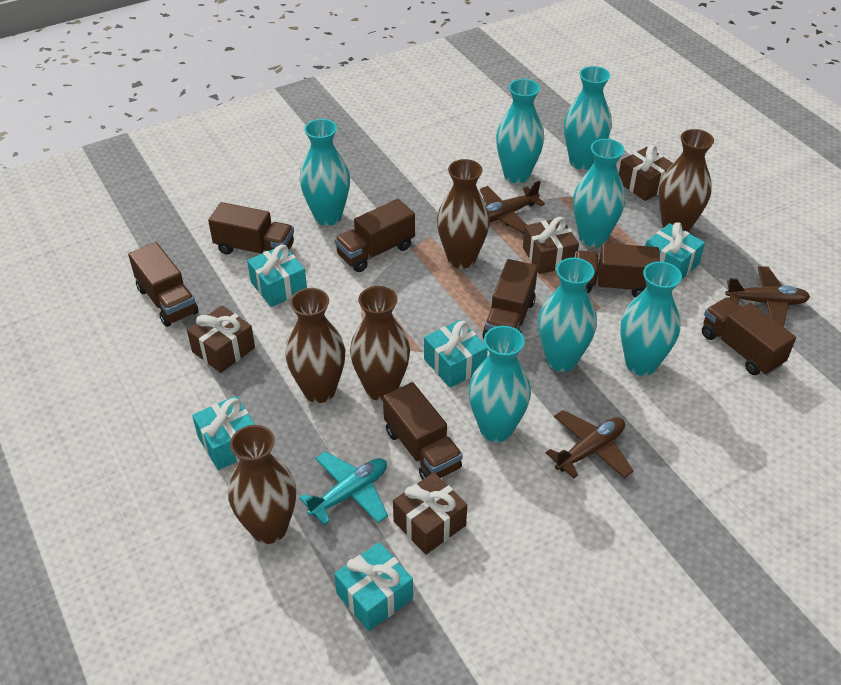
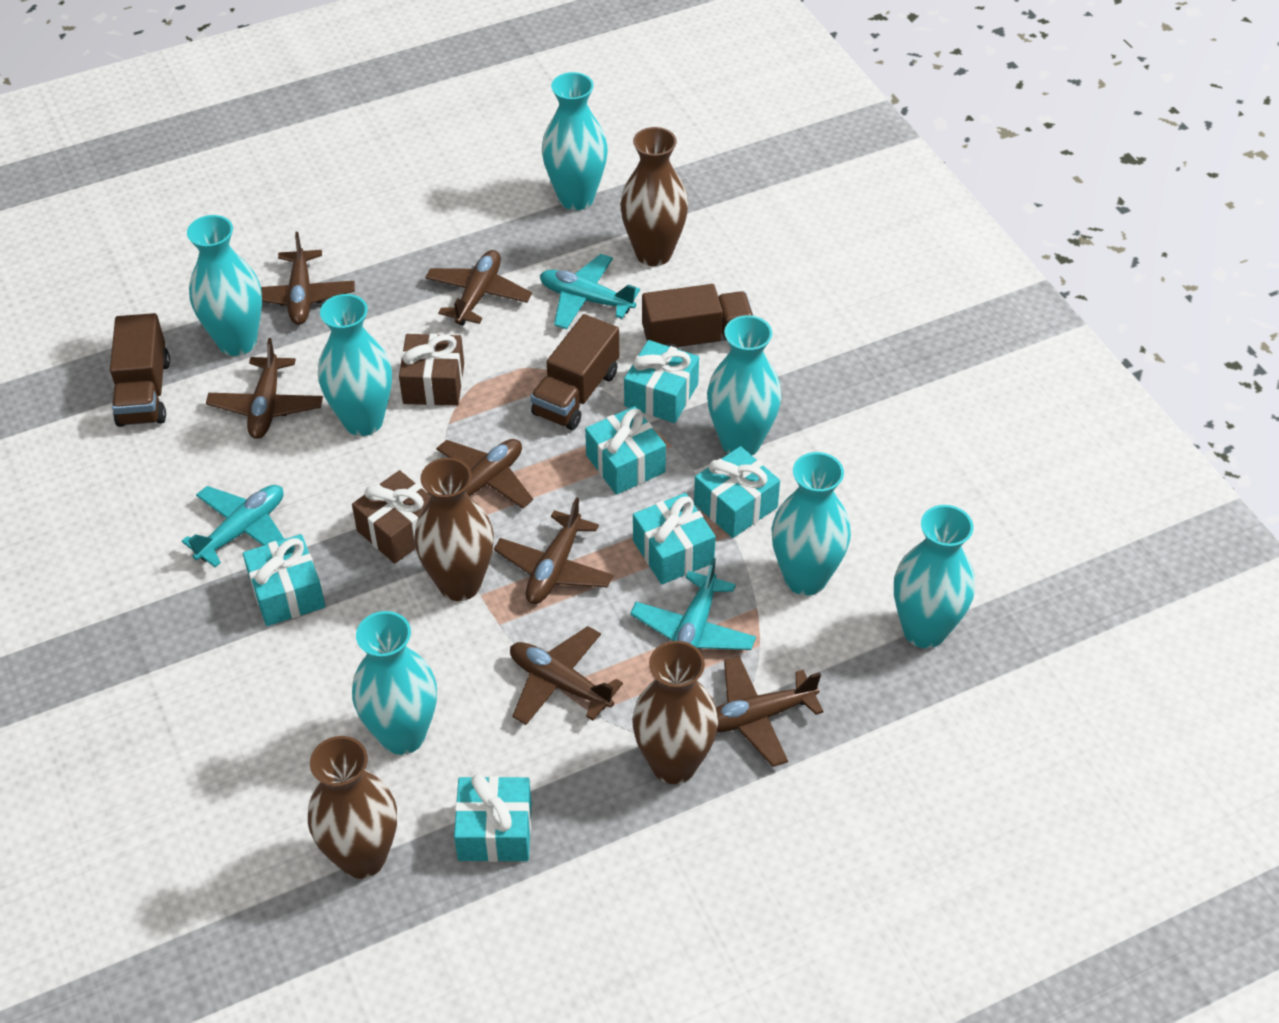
brown gift: [187,305,255,373] [393,472,467,555] [523,217,579,274] [619,145,673,201] = 4 -> [352,470,431,564] [399,333,464,406] = 2
brown plane: [480,181,545,233] [546,410,633,479] [725,266,810,327] = 3 -> [206,338,323,439] [261,232,355,325] [425,250,532,326] [427,439,533,509] [494,497,613,604] [510,626,623,725] [716,656,824,767] = 7
brown truck: [128,242,199,327] [208,202,294,254] [334,199,415,272] [383,382,463,480] [482,259,538,339] [575,243,660,298] [702,297,796,375] = 7 -> [110,313,170,427] [530,314,619,430] [642,284,753,349] = 3
brown vase: [228,425,296,544] [285,288,345,403] [350,286,410,401] [437,159,490,269] [659,129,714,232] = 5 -> [308,736,397,879] [414,458,494,601] [620,127,688,266] [632,641,718,784] = 4
turquoise gift: [192,396,255,470] [247,245,307,307] [334,542,413,631] [424,320,488,388] [645,222,705,280] = 5 -> [243,534,325,626] [454,774,532,862] [585,406,666,495] [624,340,699,423] [633,493,716,584] [694,446,780,538] = 6
turquoise plane: [299,451,388,525] = 1 -> [182,485,284,567] [540,254,640,329] [630,558,756,650] = 3

